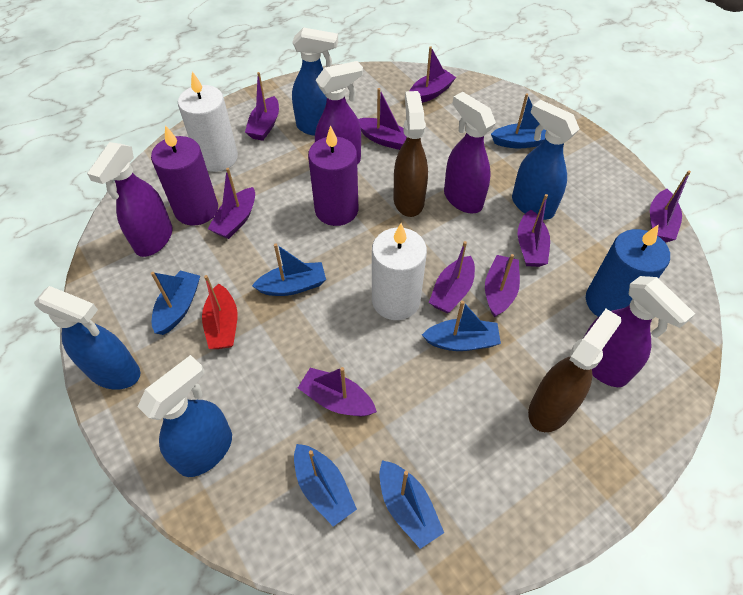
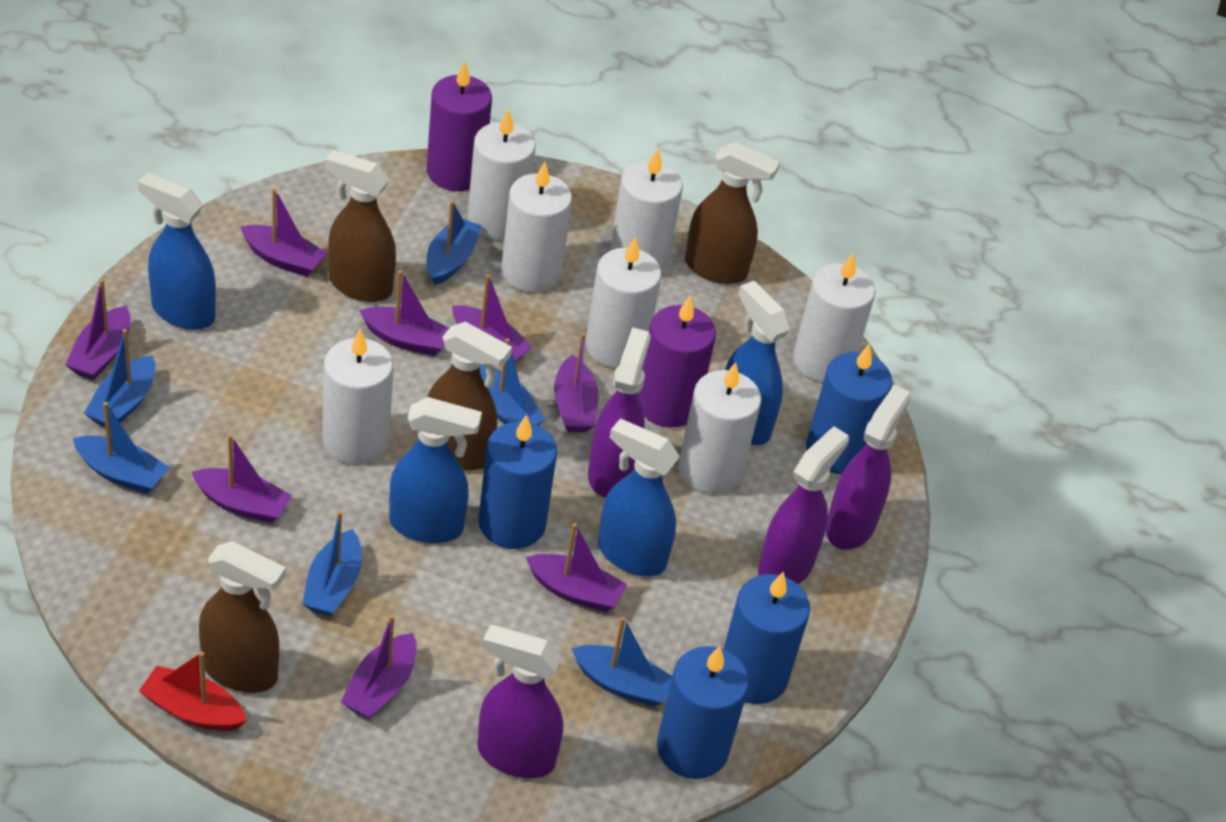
blue candle: [586,224,670,317] = 1 -> [479,414,557,549] [657,646,749,779] [724,571,810,704] [806,344,892,474] = 4
brown spray bottle: [393,91,428,217] [528,309,621,432] = 2 -> [199,541,286,693] [325,150,396,302] [428,322,512,470] [685,142,780,284] = 4
purple boat: [208,168,255,239] [245,72,279,141] [298,367,377,416] [358,88,407,150] [410,46,456,103] [429,241,475,313] [485,254,520,317] [517,194,550,267] [650,171,691,243] = 9 -> [65,279,130,380] [192,434,292,523] [240,188,327,277] [341,615,417,719] [359,270,449,356] [452,274,533,363] [526,523,627,612] [554,333,599,432] = 8
white candle: [178,71,238,172] [372,223,427,320] = 2 -> [322,329,394,465] [467,108,536,240] [501,162,572,293] [586,237,661,368] [610,149,683,272] [679,362,761,494] [793,253,876,382] = 7

